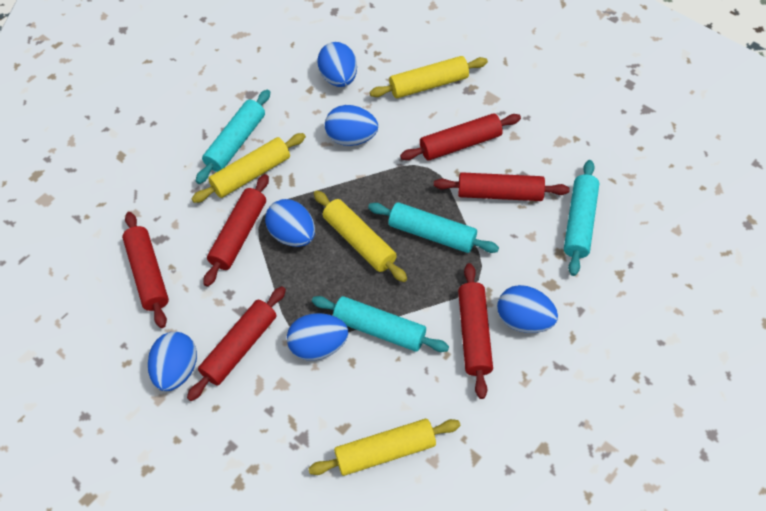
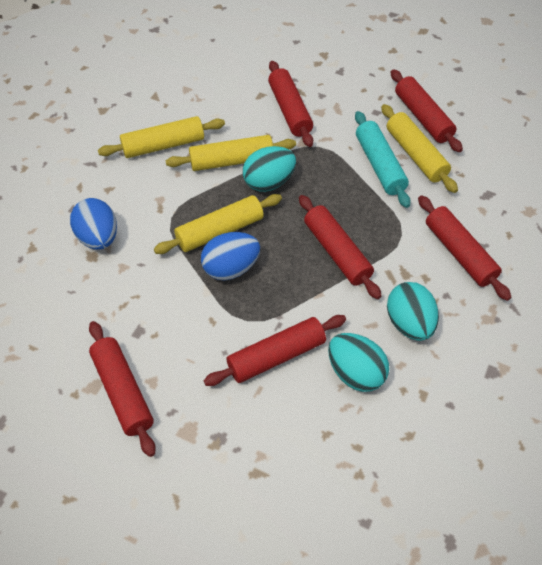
blue egg: [148,331,197,391] [265,199,315,247] [287,313,348,361] [317,42,357,87] [325,105,378,146] [497,285,558,333] = 6 -> [70,198,117,250] [201,232,260,280] = 2
turquoise egg: none = 0 -> [243,146,296,192] [328,333,389,392] [387,282,439,341] = 3
turquoise rolling pin: [196,90,270,184] [312,296,449,352] [368,202,499,253] [564,160,599,276] = 4 -> [355,111,411,208] = 1

